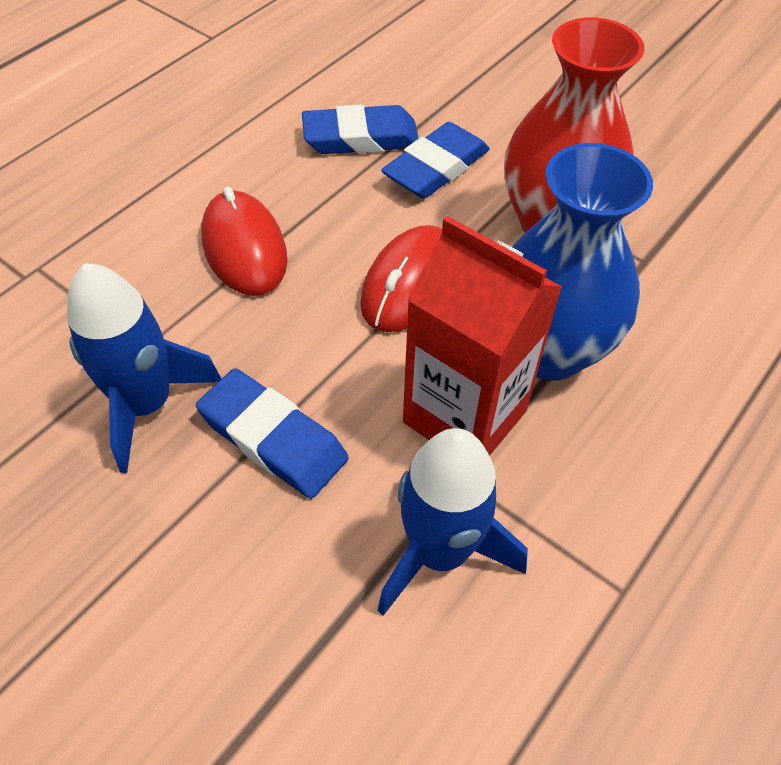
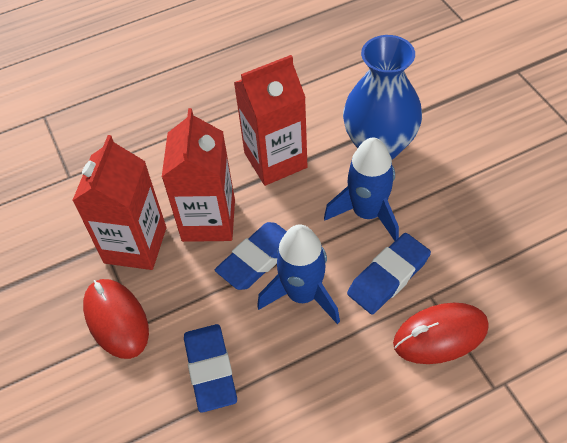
red carton: [403,216,562,456] = 1 -> [72,135,166,270] [162,108,235,242] [234,55,308,186] = 3
red vase: [504,17,644,233] = 1 -> none = 0

